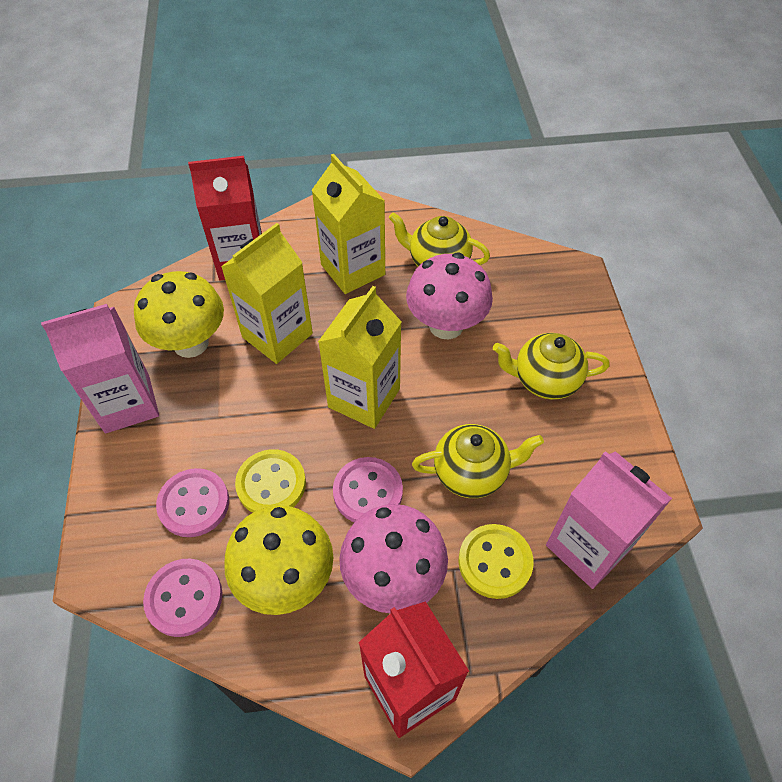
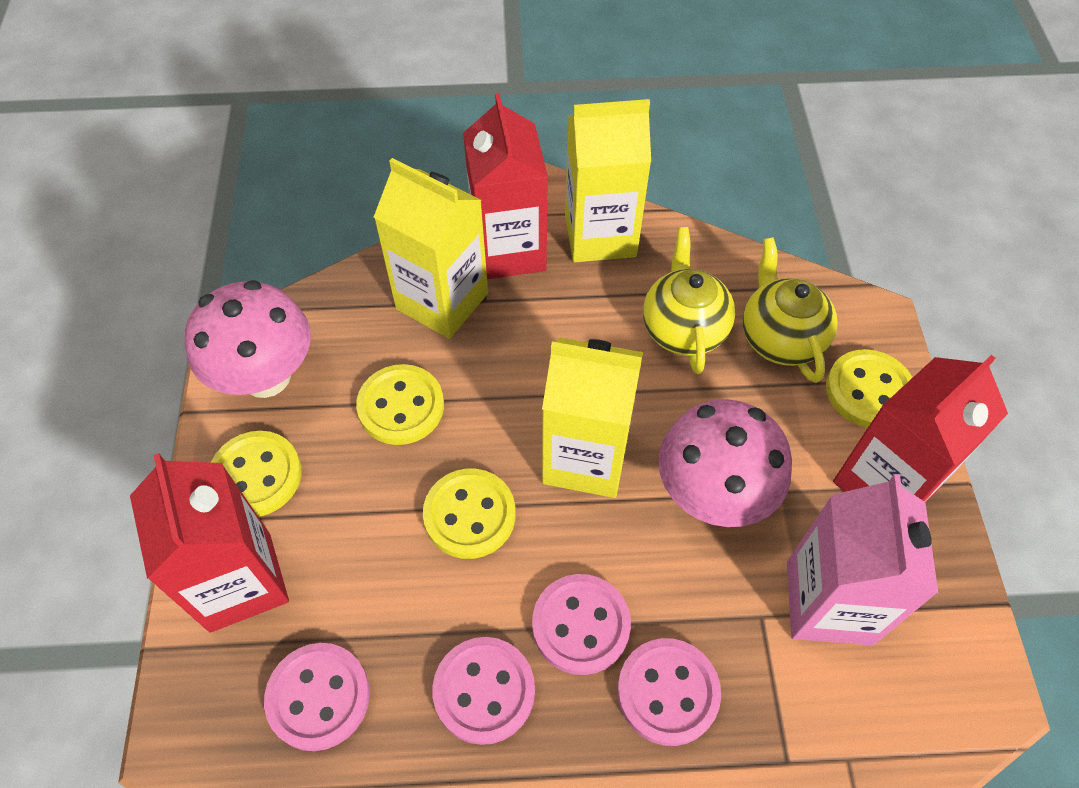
pink button: [143,559,222,637] [156,468,229,537] [333,457,403,522] = 3 -> [264,643,370,751] [432,637,535,745] [532,574,631,675] [617,638,721,746] = 4
pink carton: [41,304,159,434] [546,451,672,589] = 2 -> [787,474,938,646] = 1
red carton: [188,156,262,280] [358,601,469,738] = 2 -> [130,453,289,633] [463,93,548,279] [833,355,1008,502] = 3
yellow button: [235,449,306,513] [458,524,534,599] = 2 -> [211,431,302,517] [356,364,444,445] [423,469,516,559] [826,349,913,428] = 4
yellow mushroom: [134,271,224,358] [224,505,333,615] = 2 -> none = 0
yellow teapot: [389,212,490,266] [412,424,544,498] [493,333,610,399] = 3 -> [643,227,735,374] [743,237,837,383] = 2

